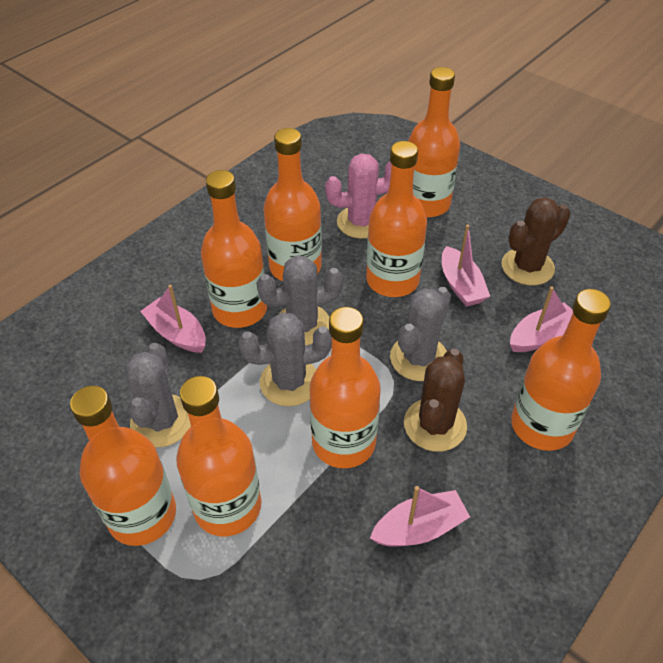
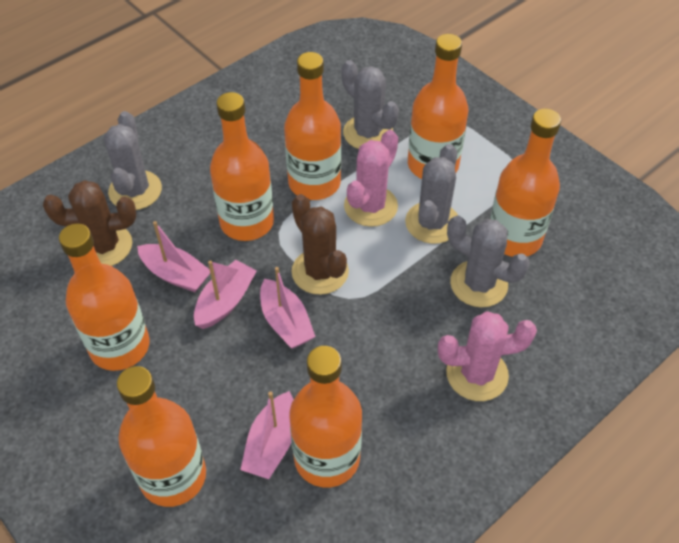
orange bottle: [70,386,176,546] [176,376,261,536] [201,170,267,328] [263,128,322,281] [310,307,381,468] [366,141,427,297] [408,67,460,217] [511,289,611,451] = 8 -> [59,224,150,371] [117,366,206,507] [210,92,274,241] [284,52,341,200] [289,346,362,487] [408,34,468,179] [490,109,561,257] = 7
pink cactus: [325,153,392,239] = 1 -> [344,130,398,227] [438,312,537,401] = 2

